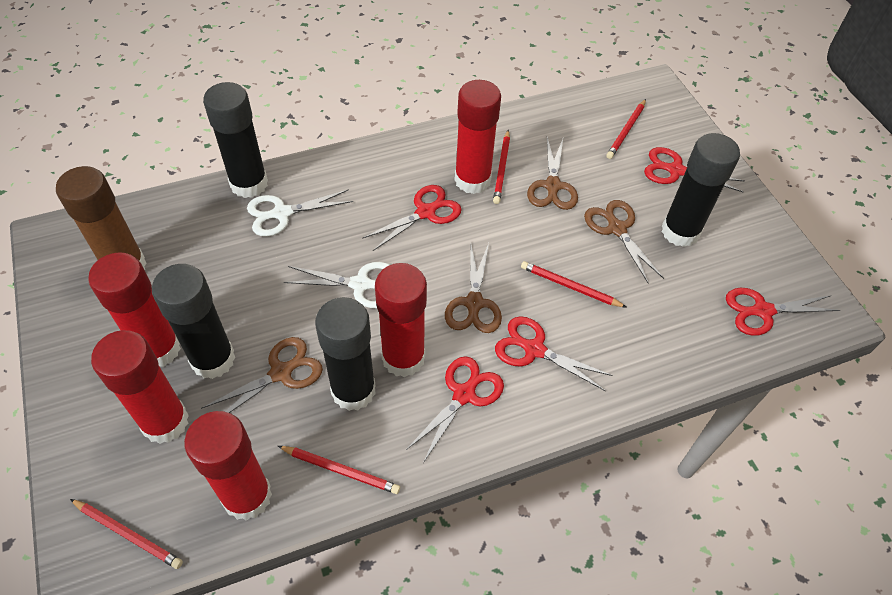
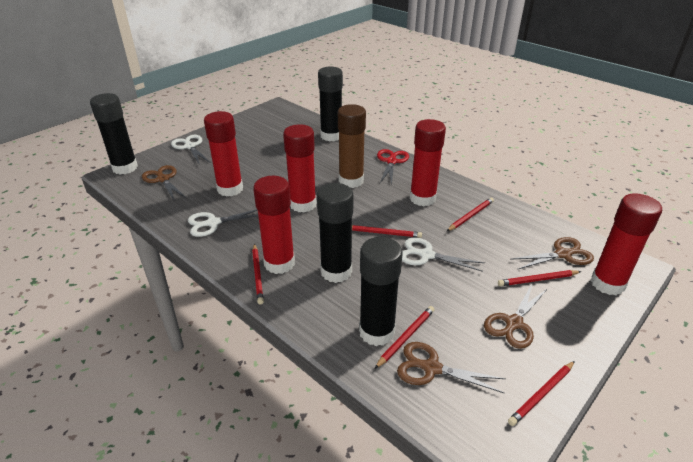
red pencil: [70,499,183,569] [278,446,400,494] [493,130,510,204] [521,261,627,308] [606,99,646,159] = 5 -> [252,244,264,304] [352,225,422,238] [375,306,435,369] [447,197,494,231] [498,270,581,286] [508,361,575,426] = 6
red scissors: [362,185,462,251] [406,356,504,463] [495,316,613,391] [644,147,744,192] [726,288,840,336] = 5 -> [377,149,409,186] = 1
white scissors: [247,189,353,237] [284,262,390,309] = 2 -> [171,135,211,165] [188,209,258,237] [402,238,485,272] = 3

